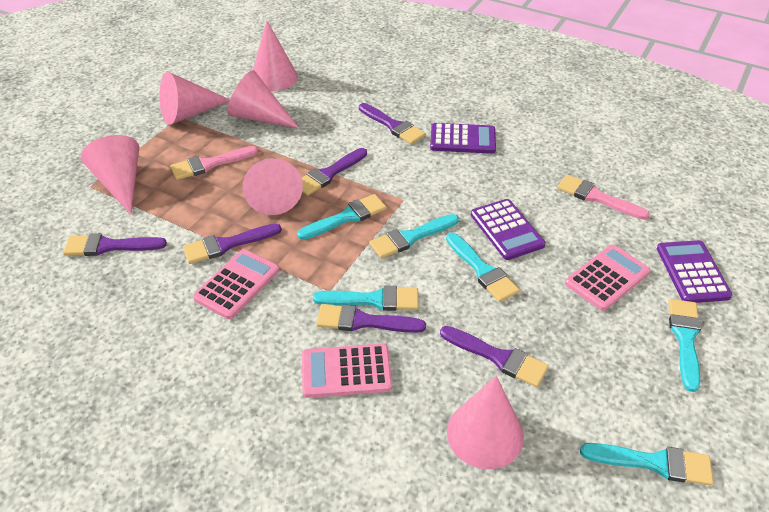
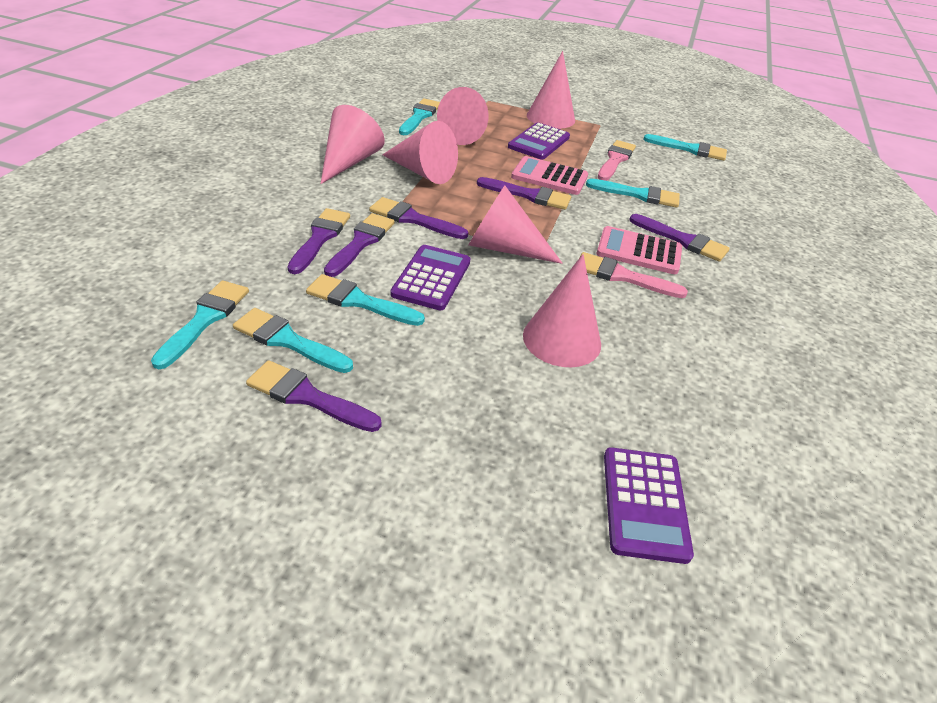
pink calculator: [193,249,279,319] [302,344,392,398] [565,245,650,311] = 3 -> [511,156,588,195] [597,226,682,274] = 2

